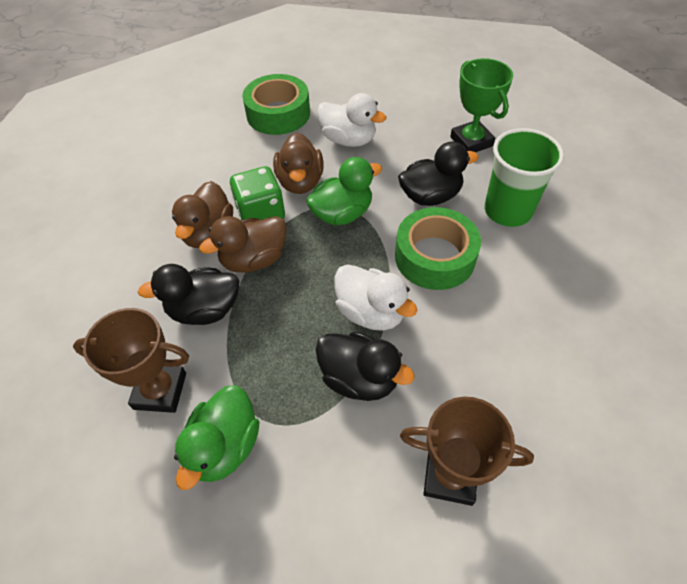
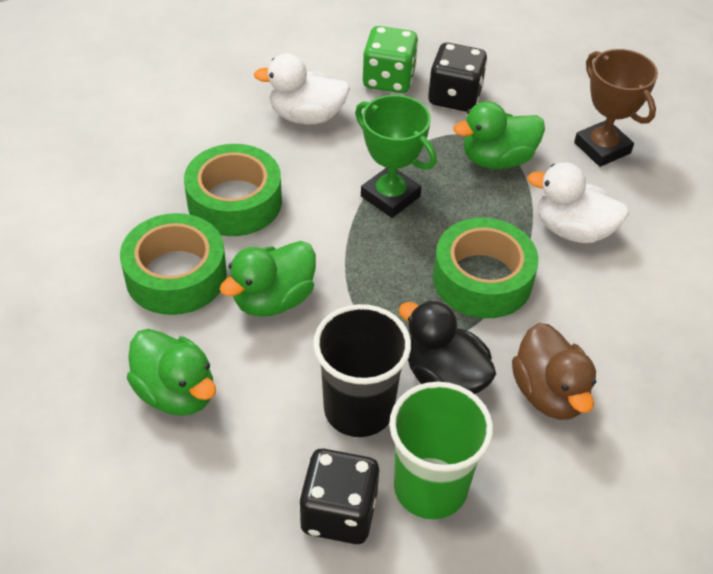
black cup: none = 0 -> [313,304,411,437] = 1
black dice: none = 0 -> [299,449,379,544] [428,43,487,112] = 2
black duck: [138,264,239,325] [316,332,415,401] [398,141,479,206] = 3 -> [399,300,496,394] = 1
brown duck: [172,181,233,248] [199,216,287,273] [273,132,324,194] = 3 -> [512,323,596,420] = 1
brown trophy: [73,308,189,413] [400,397,534,506] = 2 -> [574,49,658,167] = 1
green duck: [174,385,259,490] [306,157,382,225] = 2 -> [127,329,216,416] [220,241,316,317] [453,101,545,169] = 3
green tape: [242,74,310,135] [395,207,481,290] = 2 -> [120,213,227,315] [184,144,282,236] [433,218,539,318] = 3

